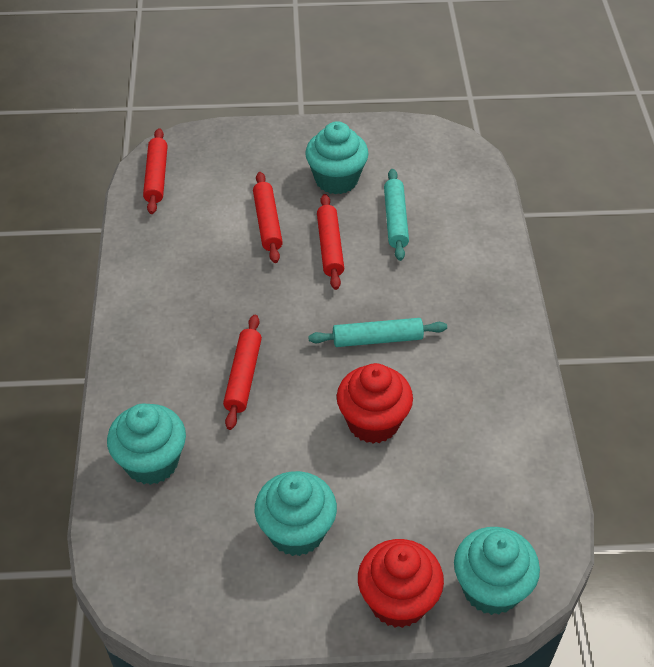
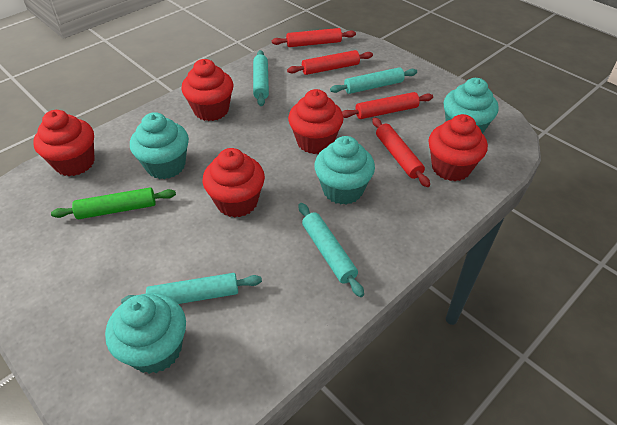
green rolling pin: none = 0 -> [51,187,176,219] = 1
red cupcake: [337,363,413,443] [358,539,444,628] = 2 -> [33,110,95,176] [181,59,233,121] [203,148,265,218] [288,89,344,154] [428,114,488,181] = 5
turquoise rolling pin: [308,318,447,347] [384,169,409,261] = 2 -> [121,273,262,304] [253,50,269,106] [299,203,364,297] [330,67,417,94] = 4

